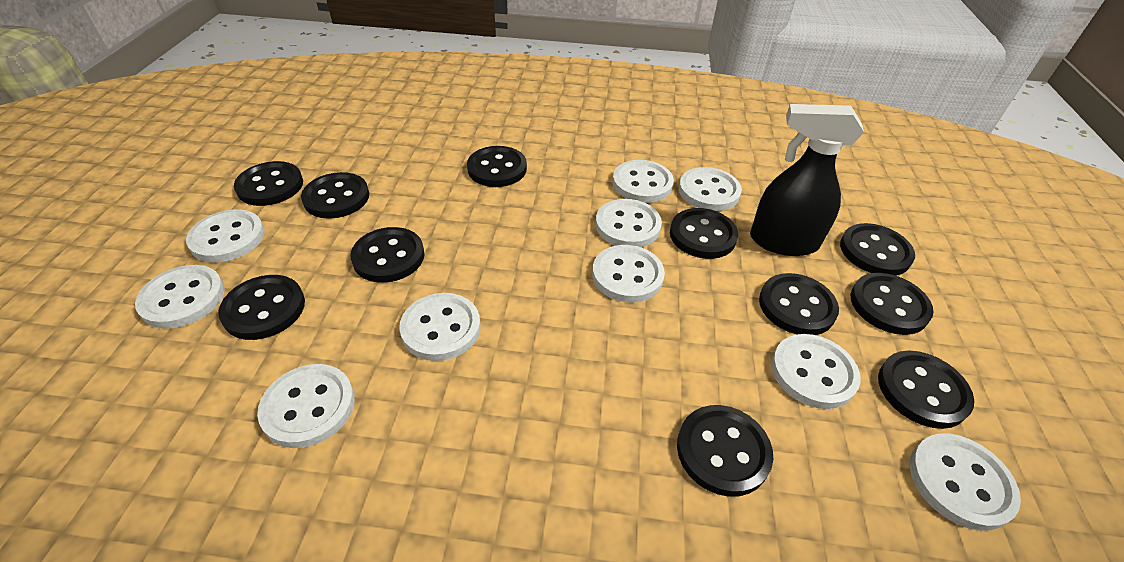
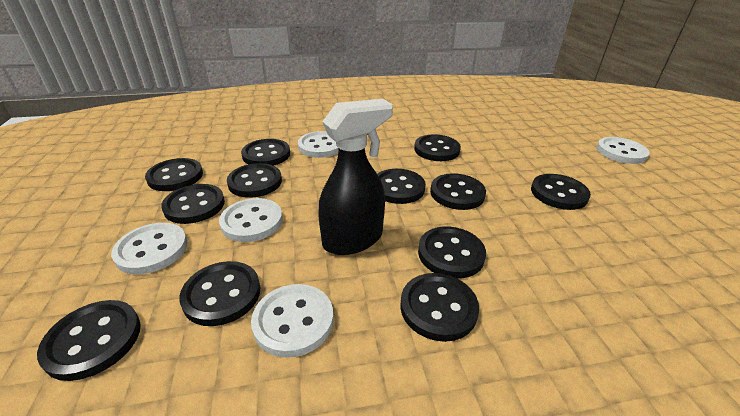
black button: [218,275,305,340] [234,161,303,206] [301,172,369,219] [351,227,425,283] [467,146,527,187] [670,208,738,259] [677,405,773,497] [759,273,839,335] [840,223,915,275] [851,273,934,335] [878,351,974,429] = 11 -> [37,300,141,381] [145,158,203,191] [161,184,225,224] [179,261,260,326] [227,163,282,198] [241,139,290,166] [377,169,426,204] [400,273,479,342] [414,134,461,161] [418,226,486,279] [430,173,486,210] [531,174,591,210] = 12
white button: [135,265,225,329] [186,209,265,262] [257,364,355,448] [399,293,481,361] [592,245,665,303] [596,199,662,247] [612,160,674,203] [679,167,742,211] [771,334,861,409] [910,433,1021,531] = 10 -> [111,223,188,274] [219,198,283,242] [251,284,333,358] [298,131,339,158] [596,137,650,164] = 5

